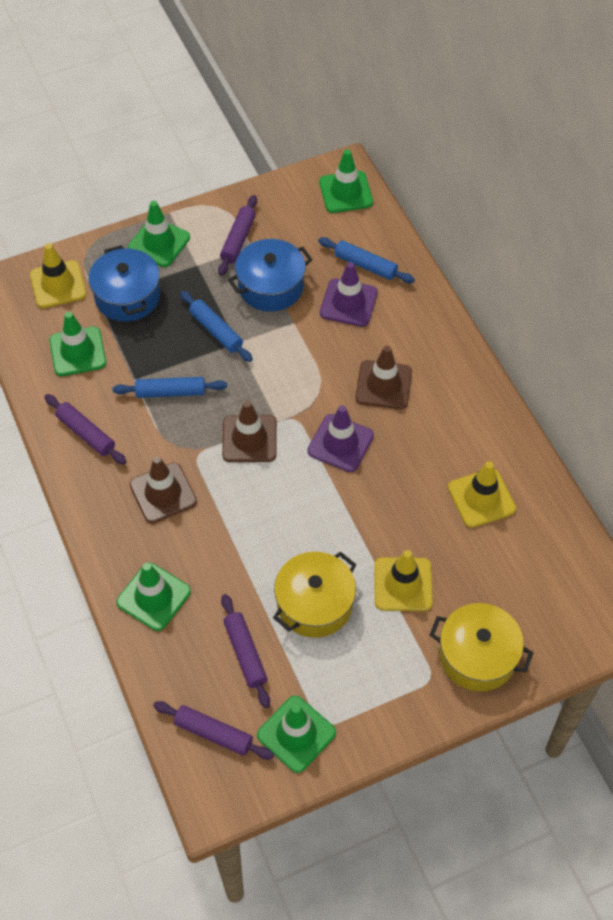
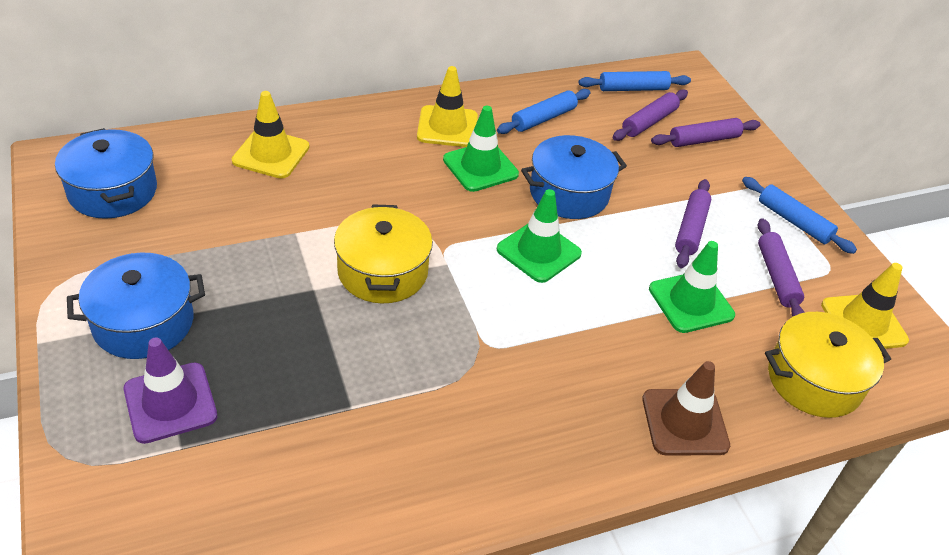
blue pot: [89,245,160,322] [228,239,313,312] = 2 -> [55,128,157,219] [67,252,205,359] [521,135,627,219] = 3
brown traffic cone: [130,456,197,523] [222,401,277,462] [355,346,412,409] = 3 -> [642,361,730,456] = 1
green traffic cone: [49,312,106,376] [116,563,191,631] [128,201,190,267] [257,696,336,773] [319,149,373,213] = 5 -> [443,106,519,192] [497,189,582,283] [649,241,735,333] = 3
purple traffic cone: [307,405,374,472] [320,262,378,327] = 2 -> [124,337,217,444] = 1

